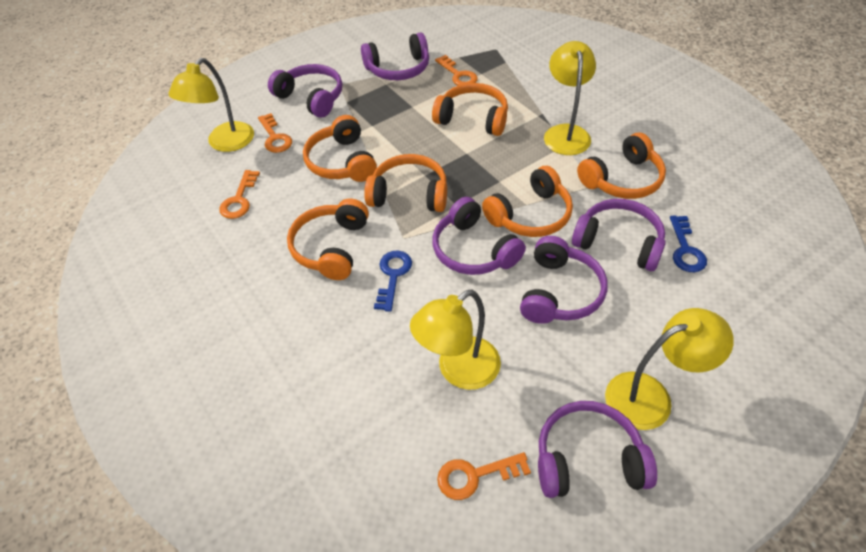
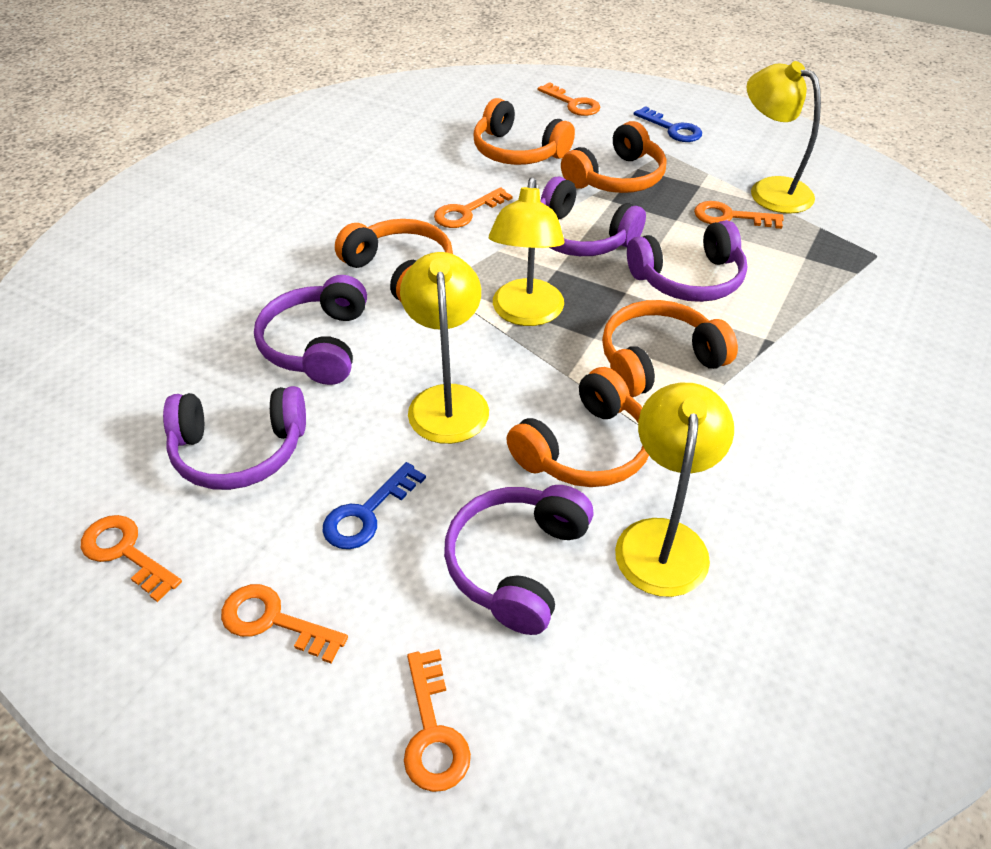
orange headphones: [287,199,369,280] [303,115,377,182] [364,154,447,212] [432,83,508,136] [482,166,573,237] [577,133,666,199] = 6 -> [335,219,453,303] [474,98,575,165] [506,367,649,487] [561,121,666,193] [602,300,738,398] = 5
orange key: [219,170,260,219] [258,113,292,153] [435,55,478,85] [437,452,531,500] = 4 -> [81,515,182,602] [221,584,348,663] [404,649,471,792] [434,187,513,228] [537,82,600,116] [694,201,784,229] = 6
purple headphones: [268,64,342,118] [361,32,429,80] [432,197,526,275] [520,236,608,324] [538,401,657,498] [572,199,666,271] = 6 -> [163,386,306,490] [254,275,367,385] [444,485,594,635] [540,176,646,256] [627,220,747,302] = 5

